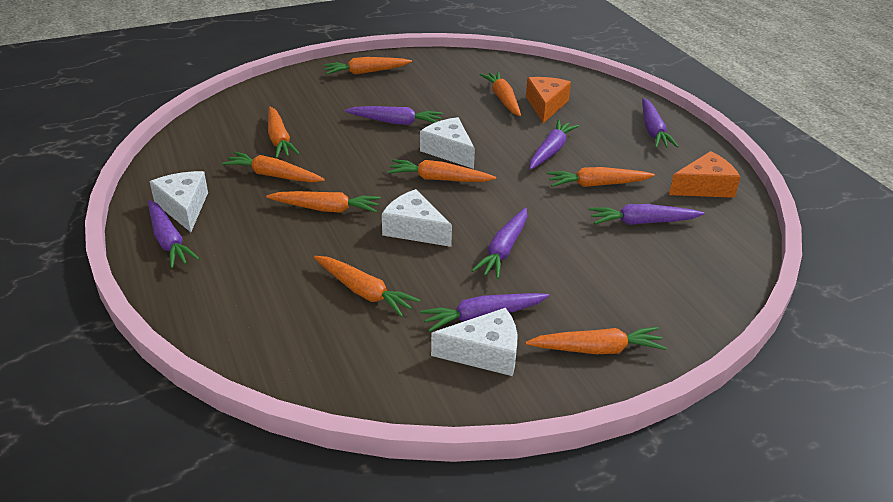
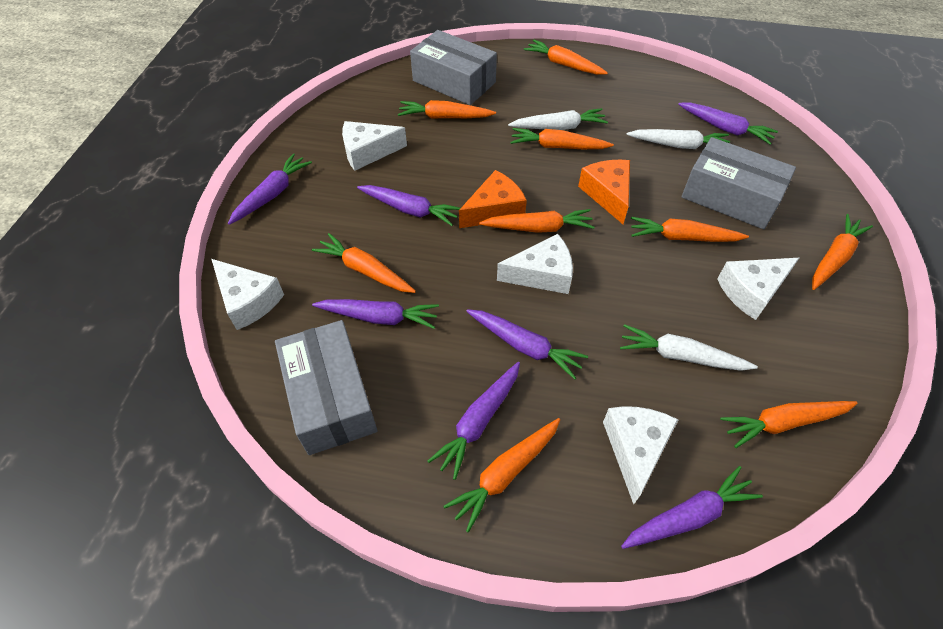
grey box: none = 0 -> [275,320,377,455] [410,30,497,105] [682,137,796,229] = 3
white carrot: none = 0 -> [508,108,608,130] [620,324,758,371] [626,129,730,149] = 3
white cheese: [150,171,208,232] [382,189,452,247] [420,117,475,169] [431,308,517,376] = 4 -> [212,259,284,330] [342,121,407,171] [497,234,573,294] [603,406,678,504] [717,258,799,320] = 5

